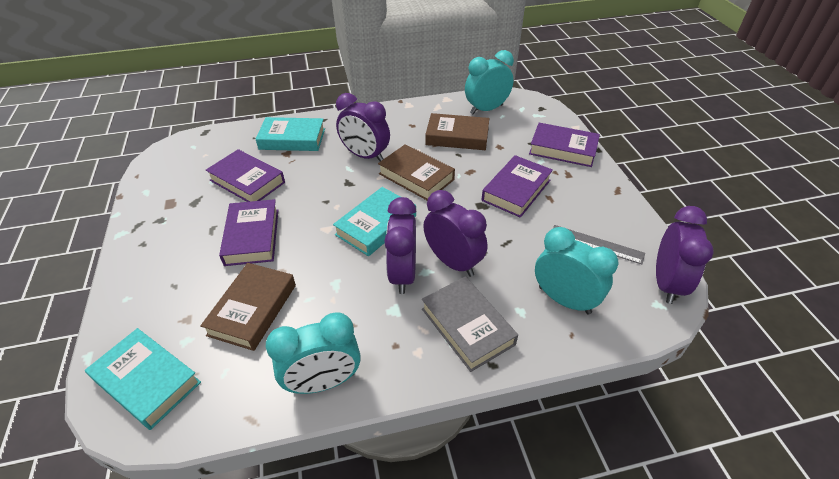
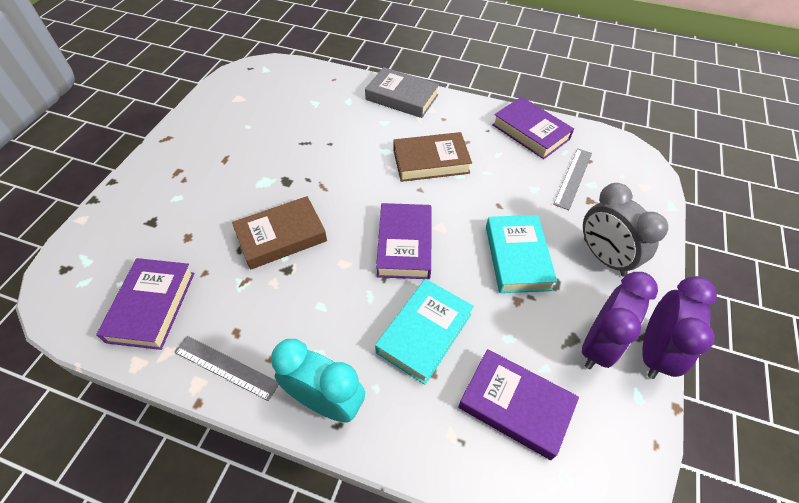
brown book: [200,263,296,351] [378,144,455,200] [425,113,489,150] = 3 -> [232,196,327,270] [393,132,472,182] = 2
grey clock: none = 0 -> [583,183,668,277] = 1
grey ruler: [553,225,645,264] = 1 -> [174,336,279,401] [553,148,592,210] = 2
purple clock: [336,93,390,161] [384,197,417,294] [423,190,487,277] [656,206,714,304] = 4 -> [582,272,658,369] [643,276,717,379] = 2
turquoise book: [85,328,201,430] [256,117,325,151] [333,187,416,256] = 3 -> [375,279,474,385] [486,215,557,293] = 2
turquoise clock: [266,312,361,394] [465,50,514,114] [535,227,618,314] = 3 -> [271,339,365,423] = 1

